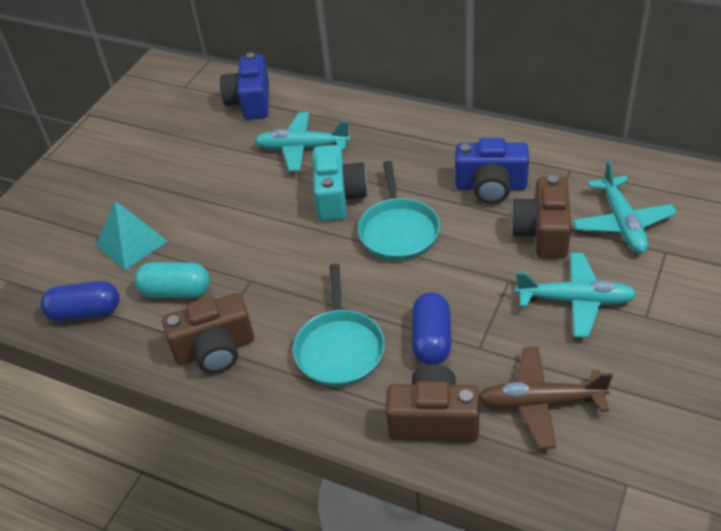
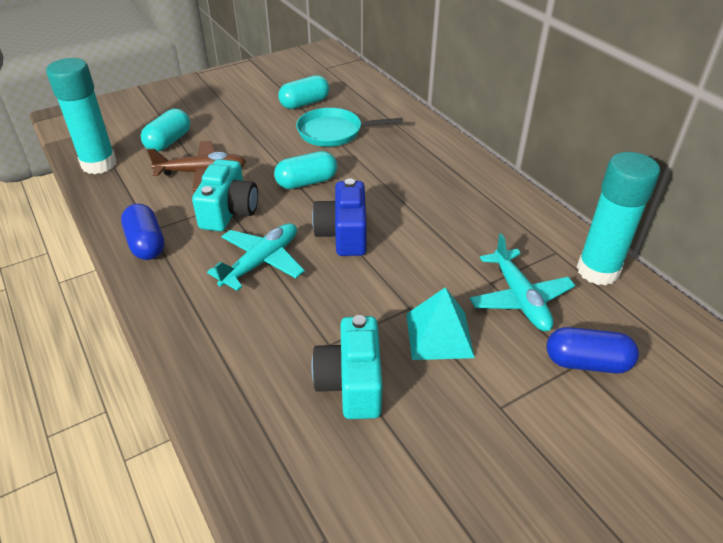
blue camera: [220,52,269,120] [455,138,529,204] = 2 -> [312,178,367,256] = 1
brown camera: [162,293,254,373] [386,364,480,442] [511,175,571,259] = 3 -> none = 0
turquoise camera: [313,145,368,221] = 1 -> [192,159,258,231] [311,315,383,419] = 2
turquoise capsule: [134,262,210,298] = 1 -> [141,109,190,152] [274,151,337,189] [278,75,329,109] = 3
turquoise glue stick: none = 0 -> [46,58,117,174] [577,152,660,286] = 2
turquoise pan: [293,264,385,387] [358,161,440,261] = 2 -> [296,108,403,147] = 1
turquoise plane: [255,112,350,171] [515,253,637,338] [572,161,677,253] = 3 -> [207,223,305,291] [470,233,575,331] = 2

